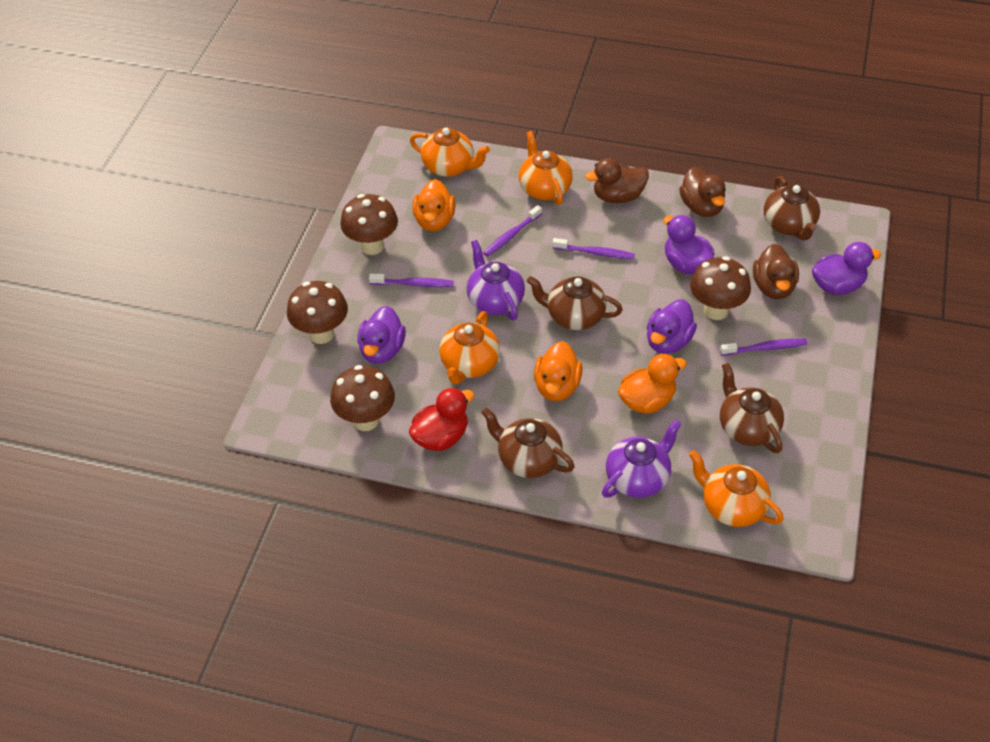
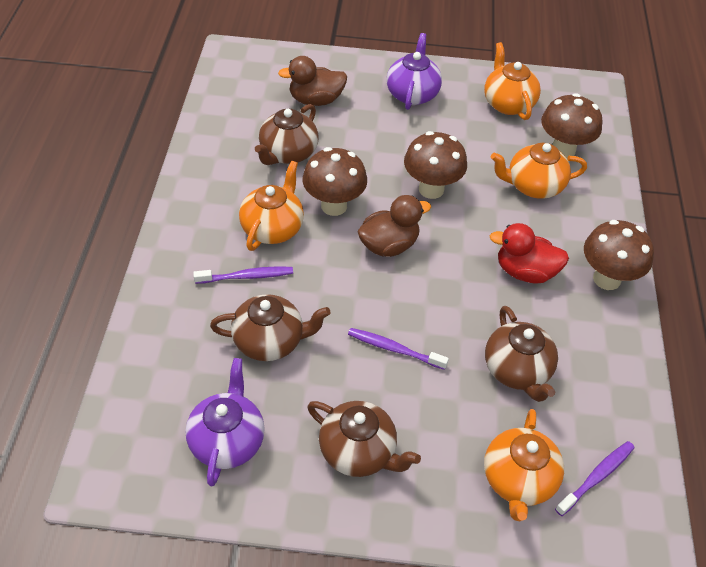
brown duck: [585,158,649,203] [679,167,725,217] [753,244,799,299] = 3 -> [278,56,347,106] [357,195,431,257] = 2
orange duck: [413,179,455,231] [534,341,583,401] [618,354,687,414] = 3 -> none = 0
purple duck: [357,306,406,364] [647,300,697,354] [664,215,714,274] [812,242,881,295] = 4 -> none = 0
purple toothbrush: [369,274,454,287] [483,205,542,257] [552,238,635,259] [720,338,807,356] = 4 -> [193,266,293,284] [348,328,449,370] [555,441,635,516] = 3

